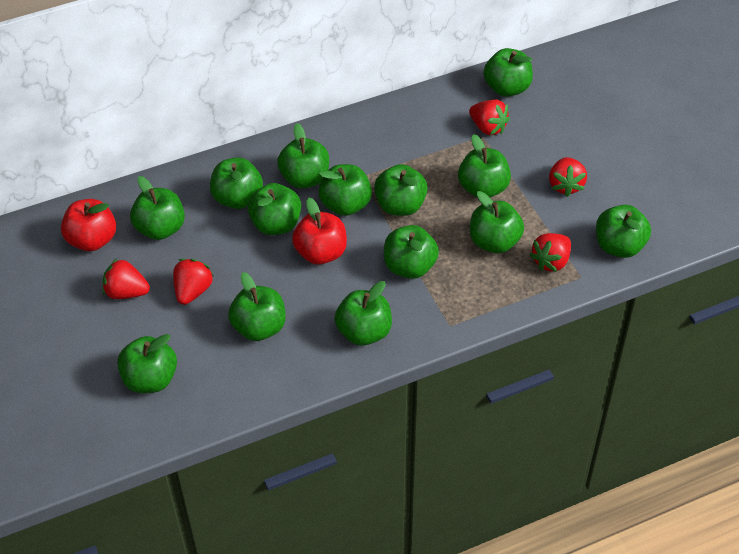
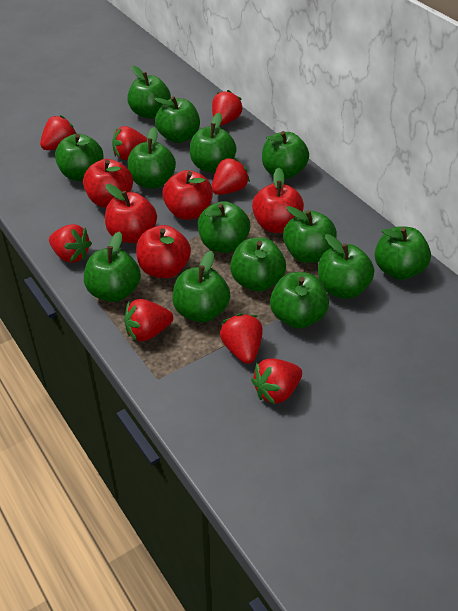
red apple: [61,199,116,251] [292,198,347,265] = 2 -> [83,159,133,208] [105,184,157,243] [136,225,191,278] [162,170,213,220] [252,168,304,233] = 5
red strawberry: [102,258,150,299] [173,259,213,305] [469,99,510,135] [530,233,571,272] [549,157,587,197] = 5 -> [40,115,77,150] [49,224,92,263] [112,126,147,160] [124,299,173,341] [212,90,243,126] [212,158,250,195] [220,313,263,364] [251,358,302,405] = 8

